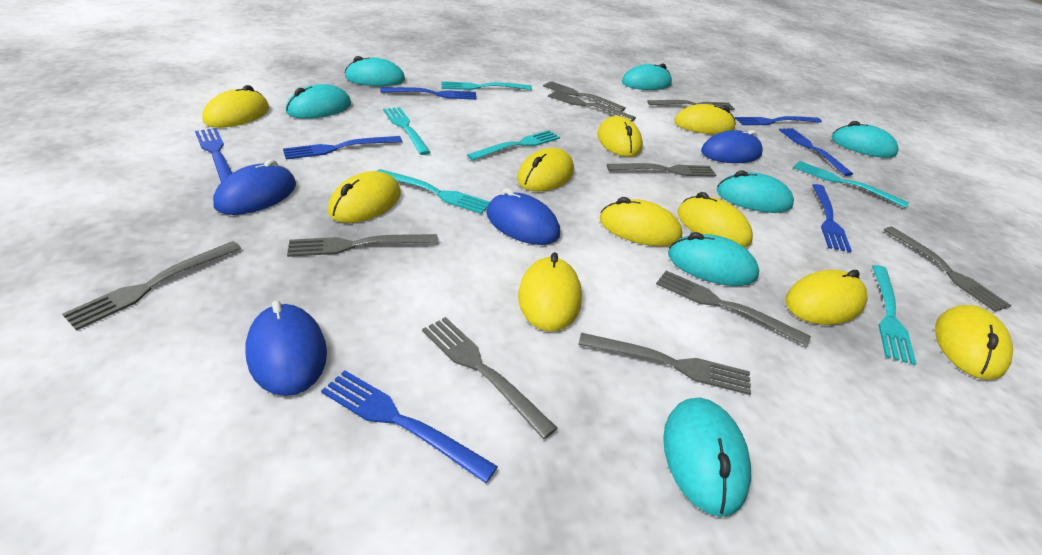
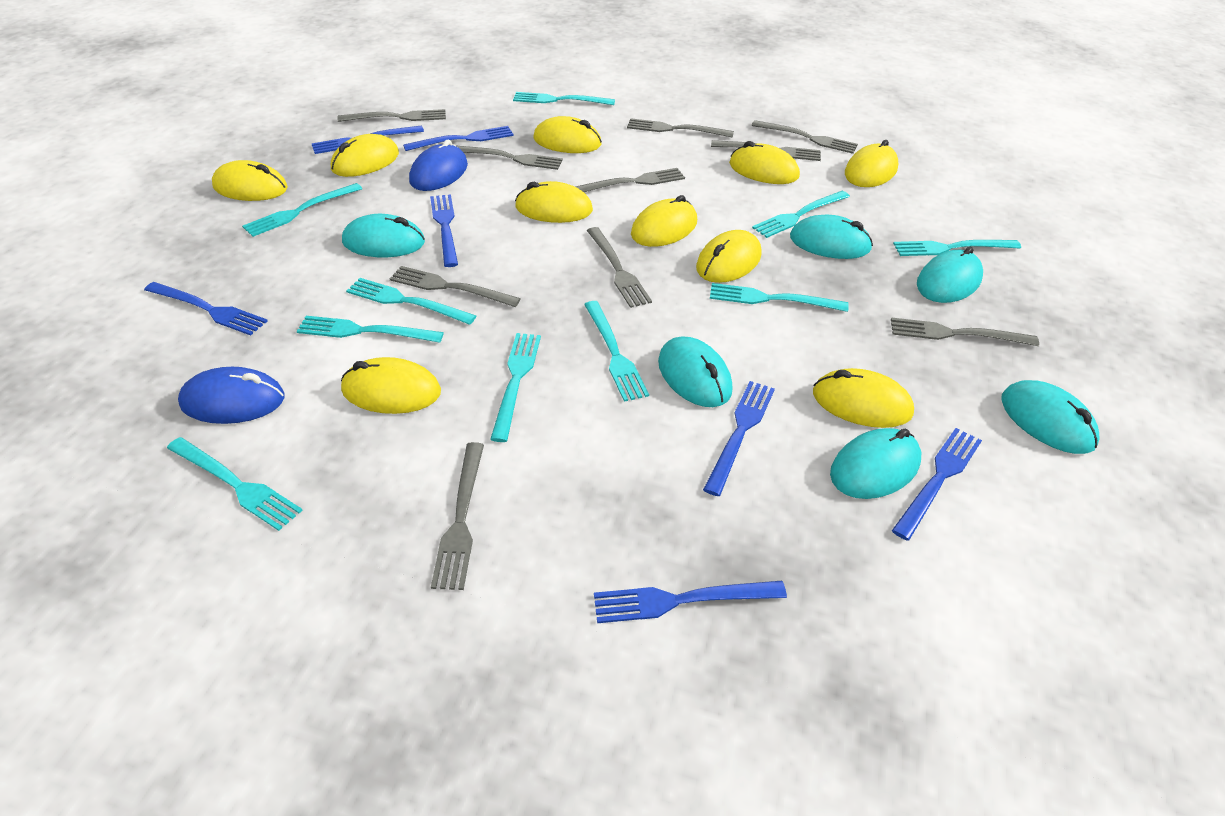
blue mouse: [213,159,296,215] [246,300,327,396] [486,188,560,245] [701,130,763,163] = 4 -> [178,367,285,424] [409,139,468,191] = 2
turquoise fork: [377,169,490,214] [383,107,431,155] [442,81,532,90] [467,130,560,160] [793,161,909,208] [872,265,917,365] = 6 -> [167,437,303,531] [242,183,362,237] [297,316,444,343] [346,278,476,325] [490,333,541,442] [513,92,615,105] [584,301,649,402] [710,283,849,312] [752,191,850,238] [893,240,1021,256] = 10
turquoise mouse: [286,84,351,119] [345,56,405,86] [622,63,672,90] [663,398,751,517] [668,232,759,286] [717,170,794,213] [831,121,899,158] = 7 -> [342,214,425,257] [658,337,733,407] [790,215,873,259] [830,428,921,499] [917,247,983,303] [1001,380,1099,454] = 6

